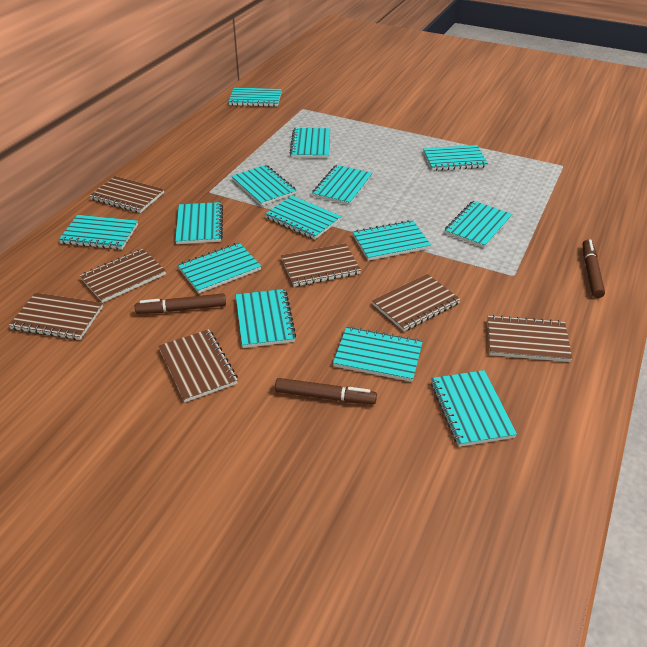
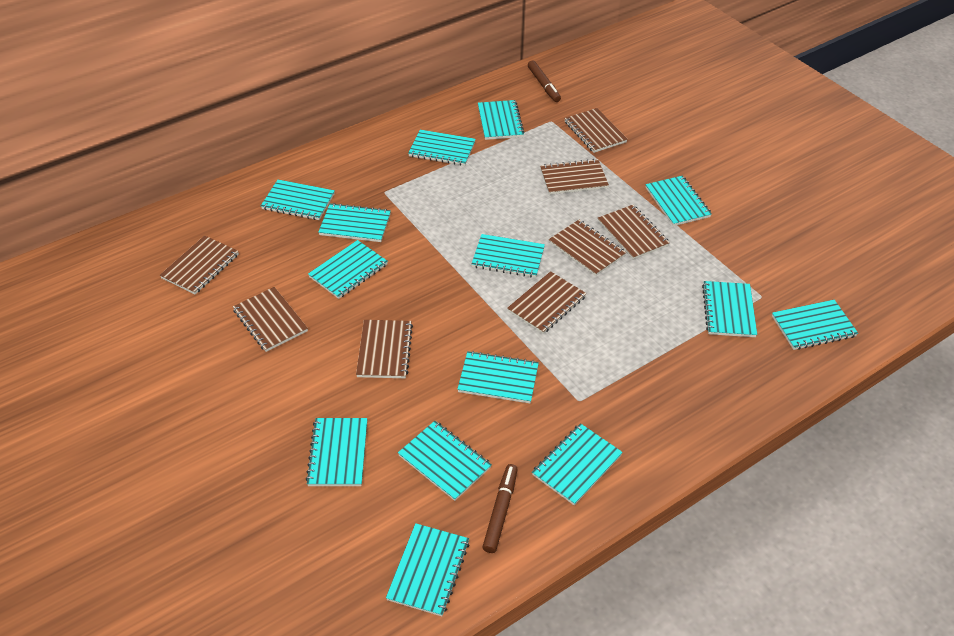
brown marker: [135,293,226,314] [275,378,377,404] [583,239,605,298] = 3 -> [483,464,518,553] [528,60,561,102] = 2
brown notebook: [9,293,103,340] [80,249,166,303] [89,176,164,213] [158,329,238,402] [281,243,361,287] [372,274,461,331] [487,315,572,362] = 7 -> [160,235,239,294] [233,287,308,352] [356,320,413,378] [507,271,586,334] [540,159,609,195] [549,220,626,276] [564,108,628,153] [598,205,670,260] = 8

